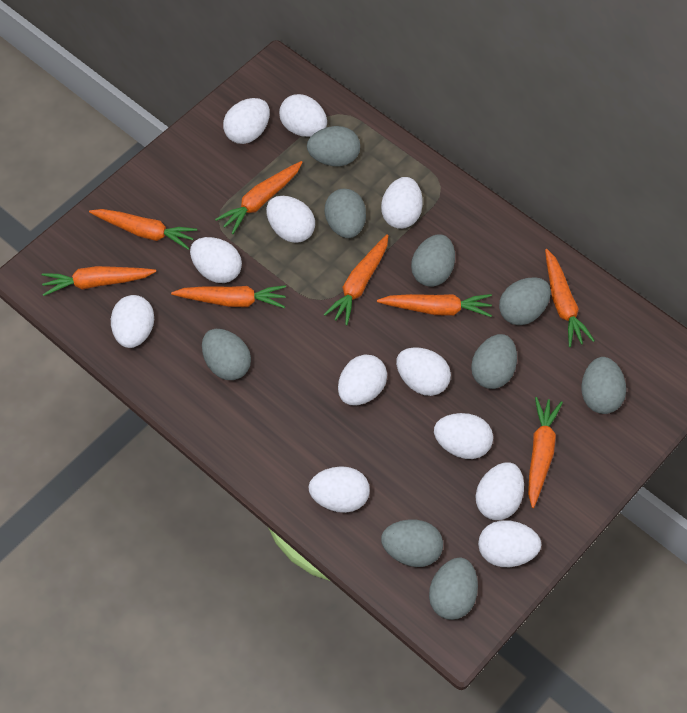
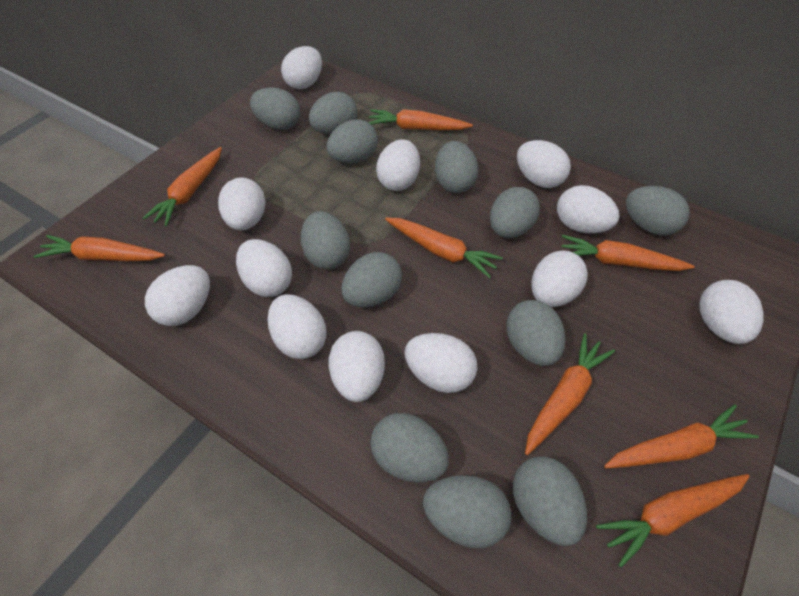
grey egg: [202,329,251,380] [307,126,360,166] [325,189,366,238] [381,520,443,567] [411,234,455,287] [429,557,478,620] [471,334,517,389] [499,277,551,325] [581,357,626,414] = 9 -> [250,87,300,130] [301,211,350,269] [309,92,357,134] [327,119,378,164] [341,252,402,307] [370,413,449,483] [423,475,512,548] [435,141,478,193] [490,187,540,238] [506,300,565,366] [513,456,587,546] [626,186,690,235] = 12

